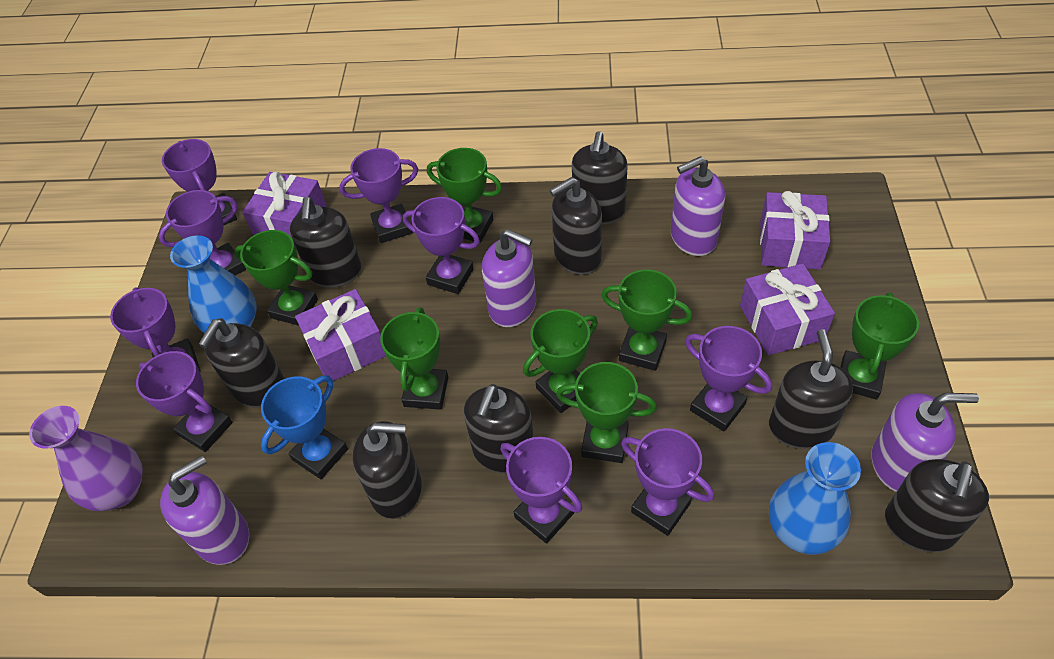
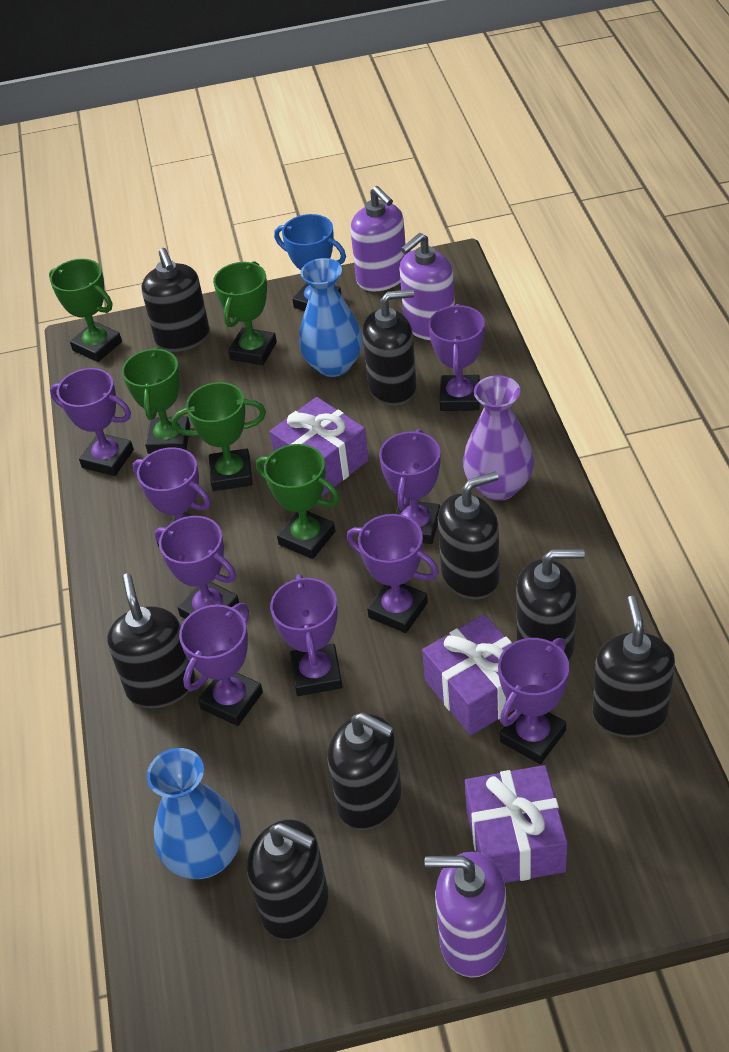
green trophy: [234,230,318,326] [380,307,448,410] [427,148,502,243] [523,309,598,413] [556,362,657,463] [601,269,692,371] [841,292,919,400] = 7 -> [49,259,122,362] [122,347,190,454] [172,382,266,491] [213,261,277,365] [256,444,340,559] = 5
purple gift: [242,172,327,245] [295,289,386,381] [740,263,835,355] [760,191,831,269] = 4 -> [270,397,369,496] [422,614,515,735] [465,765,567,883] = 3
purple soap dispenser: [160,456,249,565] [482,229,536,327] [671,156,725,256] [871,393,979,492] = 4 -> [350,186,406,291] [399,233,455,340] [425,852,507,977] = 3

